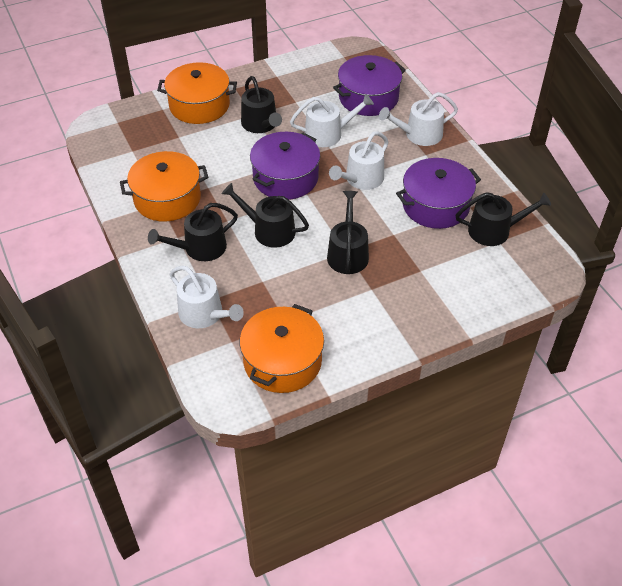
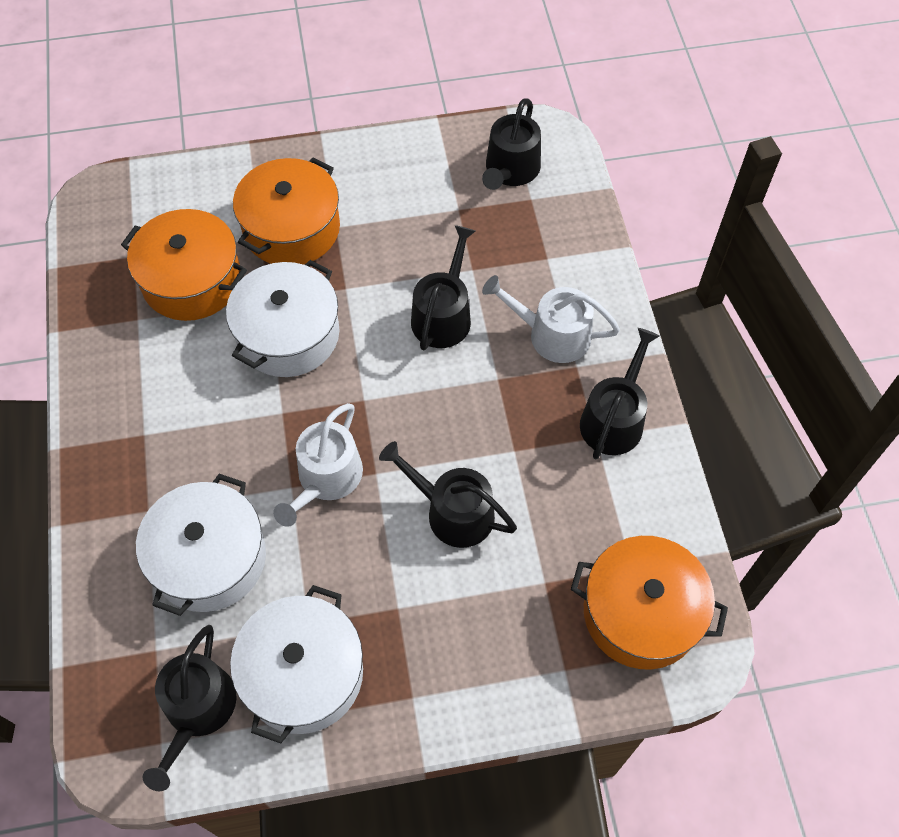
purple pot: [250,132,320,200] [333,55,406,116] [396,158,481,229] = 3 -> none = 0
white pot: none = 0 -> [136,474,266,616] [226,260,339,377] [230,585,363,744] = 3
white watering can: [169,266,244,328] [290,94,374,147] [329,131,388,190] [379,92,458,146] = 4 -> [273,403,363,527] [482,275,620,363] = 2

